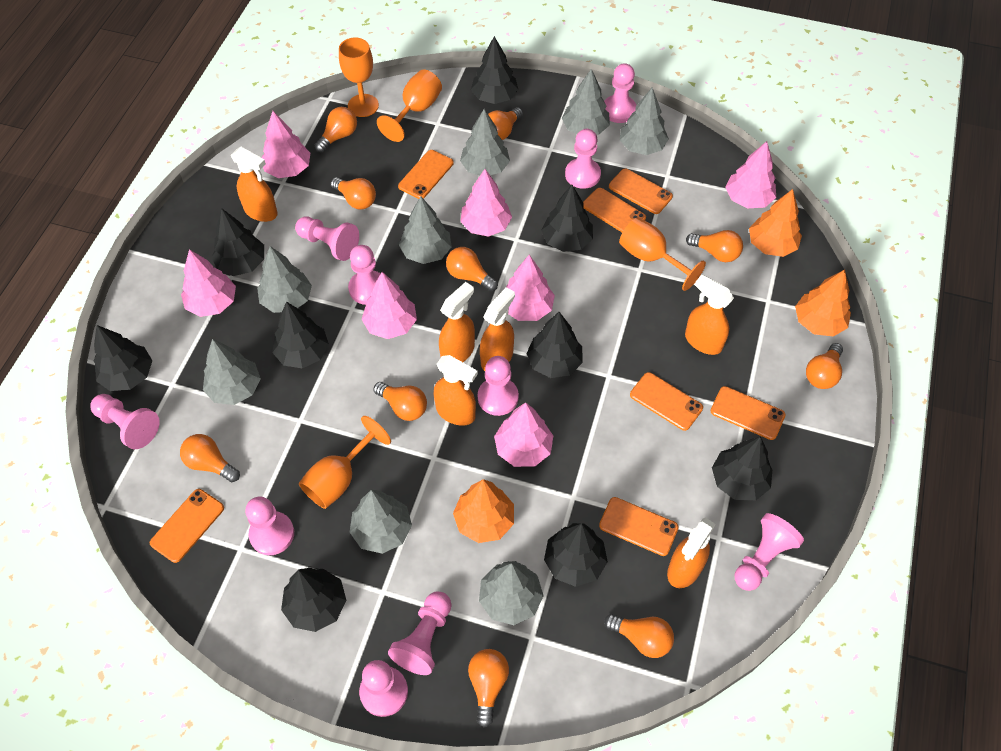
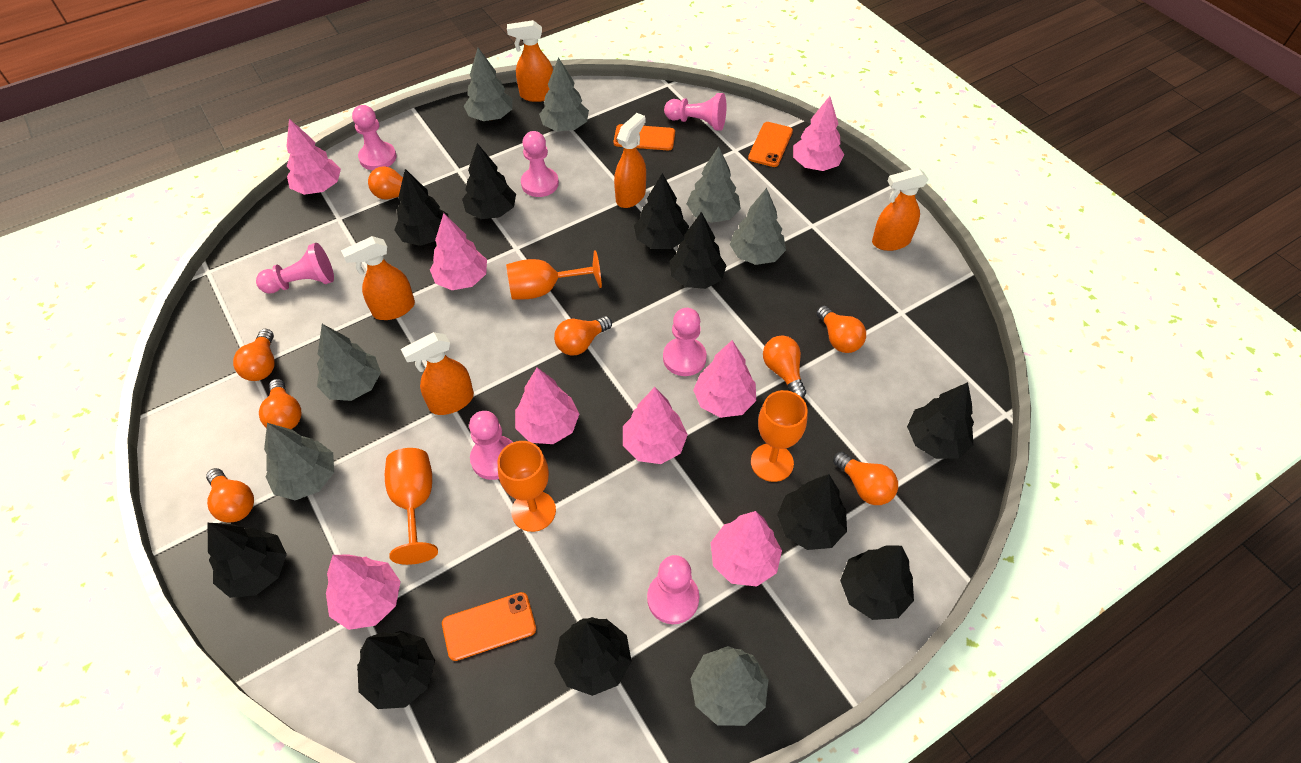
black tree: [94,325,152,391] [211,208,264,276] [272,301,329,368] [281,568,346,632] [471,36,518,104] [527,312,583,378] [541,185,593,252] [544,523,608,587] [712,437,772,500] = 9 -> [207,523,287,598] [357,631,435,709] [394,169,448,246] [462,143,516,219] [554,617,632,696] [634,173,689,249] [670,212,727,289] [777,474,847,550] [840,546,914,620] [907,382,974,459] = 10
grey tree: [203,339,261,405] [257,246,312,313] [350,490,412,554] [399,196,452,264] [460,109,510,175] [479,561,544,625] [562,69,610,135] [620,87,669,155] = 8 -> [264,423,334,500] [317,324,381,401] [464,48,513,121] [539,57,589,131] [687,146,741,223] [690,646,769,726] [730,188,786,265] = 7
orange light bulb: [180,434,240,482] [315,107,357,152] [331,178,376,209] [374,382,427,421] [446,247,498,291] [468,649,509,728] [488,107,523,140] [604,614,674,658] [686,230,743,262] [806,343,843,389] = 10 -> [206,468,254,522] [233,329,275,381] [259,379,301,429] [368,166,428,199] [554,316,612,356] [763,336,806,398] [816,306,866,353] [833,452,898,505] = 8
orange phone: [150,489,224,563] [398,150,454,199] [583,188,646,232] [599,497,678,556] [609,169,673,214] [630,372,703,431] [711,386,786,440] = 7 -> [442,592,536,661] [614,124,675,150] [748,122,793,167] = 3
orange spray bottle: [231,147,278,222] [434,355,478,426] [439,282,475,362] [480,287,515,371] [667,518,716,588] [685,275,734,355] = 6 -> [341,236,415,320] [401,332,474,415] [507,20,553,102] [614,113,646,208] [872,168,929,251] = 5
orange tree: [453,479,514,543] [749,189,802,257] [795,270,851,337] = 3 -> none = 0
pink pawn: [90,394,160,449] [245,496,294,555] [295,217,359,261] [348,245,381,305] [359,660,408,717] [388,592,452,675] [478,356,519,416] [565,129,601,189] [604,63,636,123] [734,513,804,591] = 10 -> [256,243,334,294] [352,105,396,170] [469,411,513,480] [521,131,559,197] [647,555,699,624] [663,308,707,376] [664,93,726,131] = 7
pink tree: [181,249,236,317] [261,111,310,178] [361,272,417,339] [460,169,512,237] [494,402,553,467] [505,255,555,321] [725,141,776,208] = 7 -> [286,119,341,195] [326,554,401,630] [430,213,487,290] [515,368,579,444] [623,387,688,464] [693,340,756,418] [711,511,782,586] [793,96,844,171] = 8

